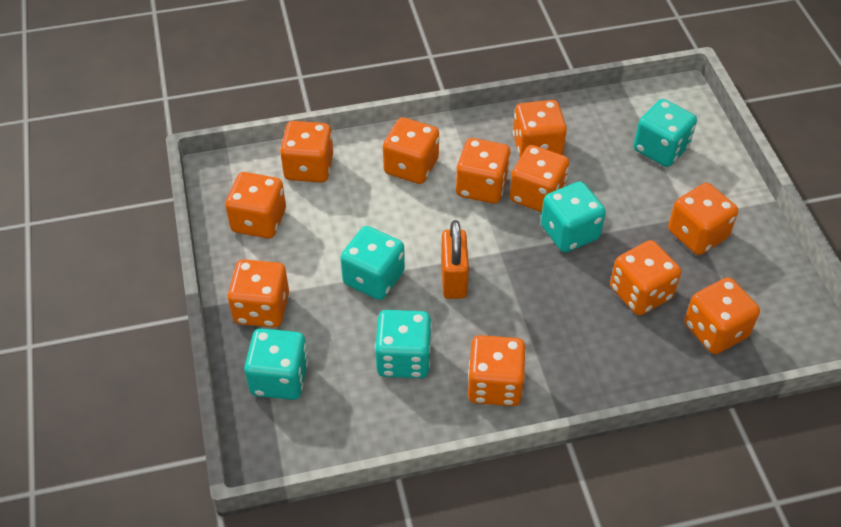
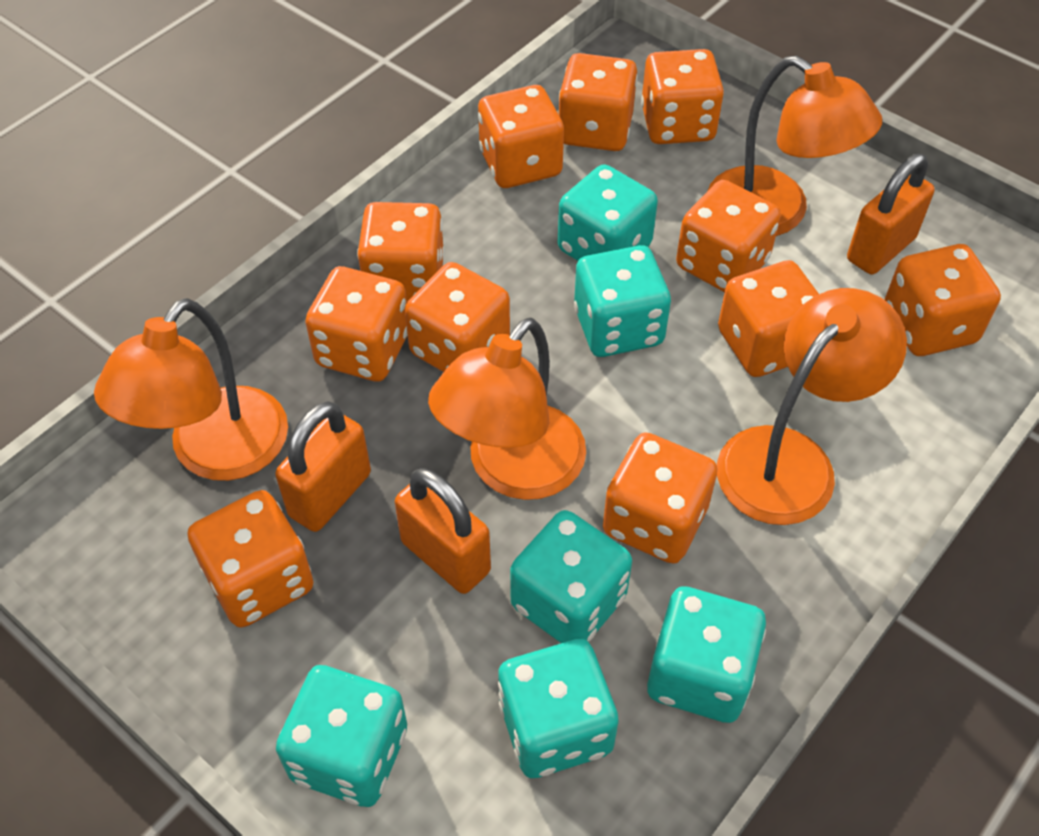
orange lamp: none = 0 -> [94,298,288,481] [428,318,586,500] [708,56,882,236] [717,288,907,525] = 4
orange padlock: [441,220,469,299] = 1 -> [275,401,371,532] [395,468,491,594] [847,154,935,274] = 3
turquoise dice: [244,328,308,400] [340,226,405,300] [375,310,432,378] [541,181,606,252] [634,99,697,167] = 5 -> [276,665,407,807] [498,639,619,778] [510,510,632,643] [558,164,658,261] [574,245,671,357] [647,586,766,723] = 6

